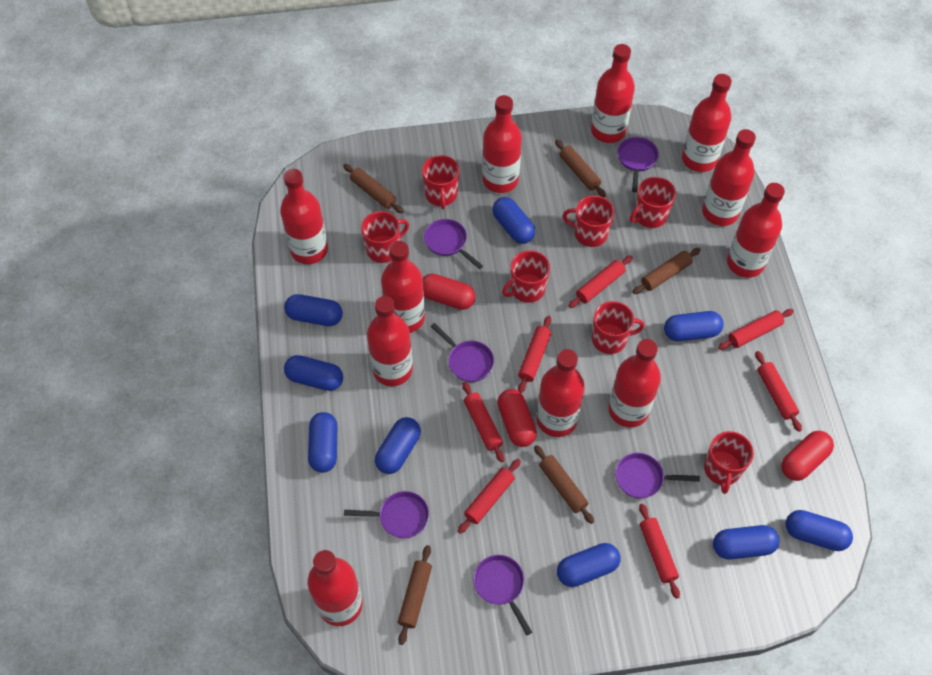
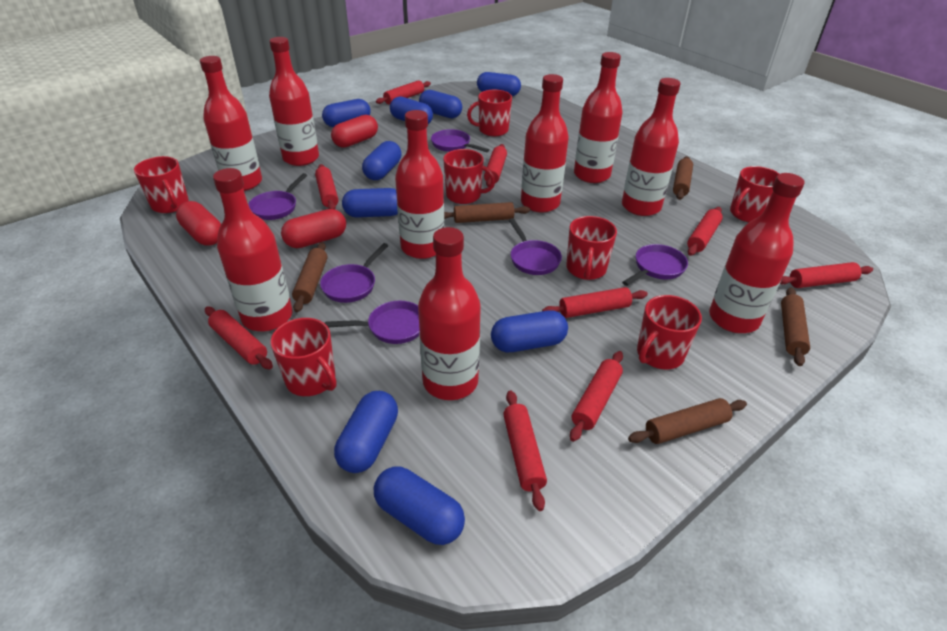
red bottle: [280,169,328,264] [307,550,363,626] [367,296,413,386] [381,241,425,333] [482,95,522,193] [536,349,585,437] [591,44,635,143] [608,339,661,428] [682,74,732,172] [702,129,756,226] [727,183,785,278] = 11 -> [200,56,262,191] [213,168,293,331] [269,37,319,166] [395,110,445,259] [418,227,481,400] [521,74,569,213] [574,52,623,183] [622,78,680,216] [709,173,805,333] = 9
red rolling pin: [458,459,521,534] [462,382,505,463] [518,316,551,393] [569,255,633,308] [639,503,680,599] [718,309,794,350] [755,351,802,432] = 7 -> [205,307,273,369] [315,164,338,209] [376,80,431,105] [484,144,507,187] [503,390,547,511] [542,287,648,318] [570,351,623,442] [687,207,723,256] [780,262,873,288] = 9

